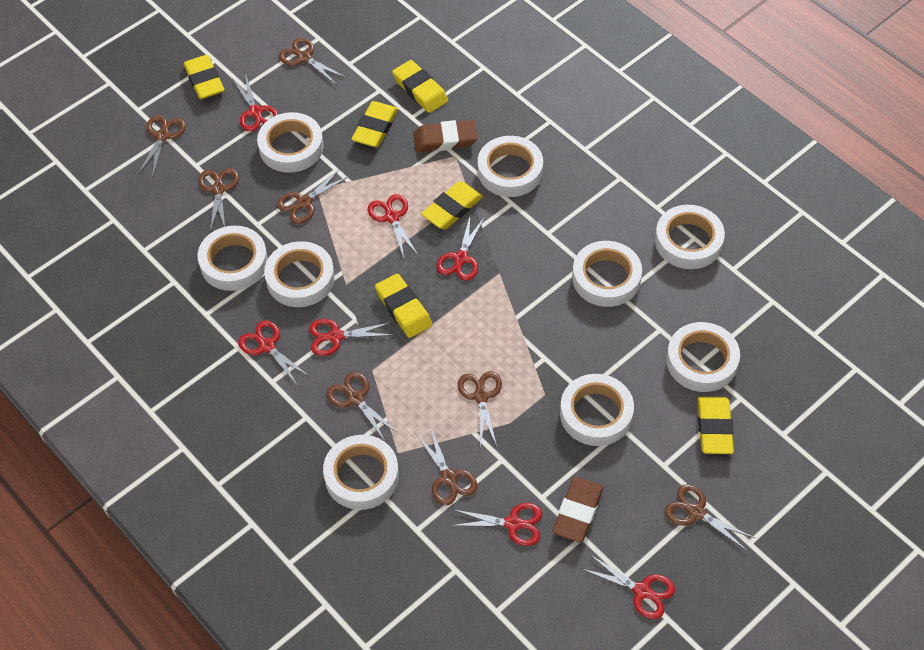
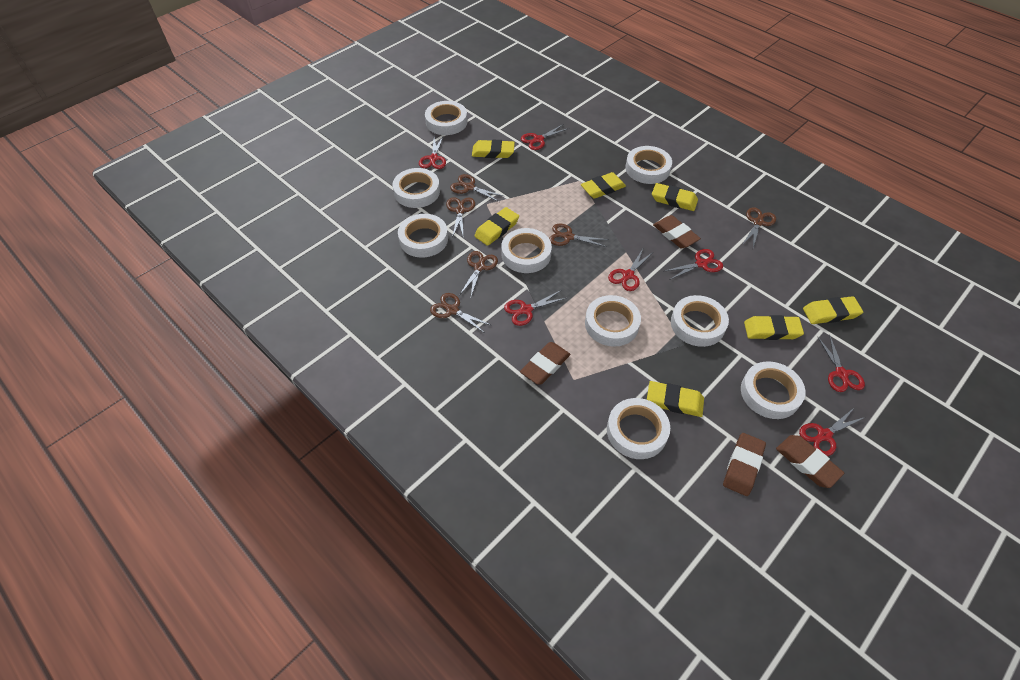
brown eraser: [413,120,477,152] [552,477,603,543] = 2 -> [520,342,570,385] [653,215,701,249] [723,433,766,496] [776,435,844,488] = 4
brown scissors: [138,115,186,177] [198,168,239,231] [277,169,350,224] [279,38,345,84] [326,372,398,441] [416,426,477,505] [458,371,502,448] [665,484,755,551] = 8 -> [430,293,491,332] [446,197,475,237] [450,174,503,202] [460,251,498,296] [549,223,609,247] [742,207,776,248] = 6
yellow eraser: [183,55,225,99] [351,101,398,147] [375,273,432,338] [392,60,448,113] [421,181,483,229] [698,397,734,454] = 6 -> [472,140,515,158] [475,207,519,246] [581,172,626,199] [647,381,704,417] [652,183,698,211] [744,315,804,340] [803,296,863,324] = 7

